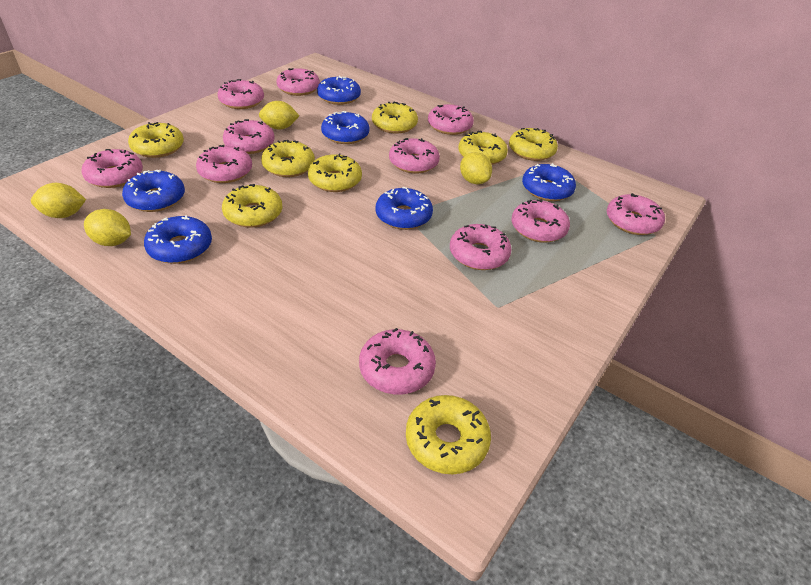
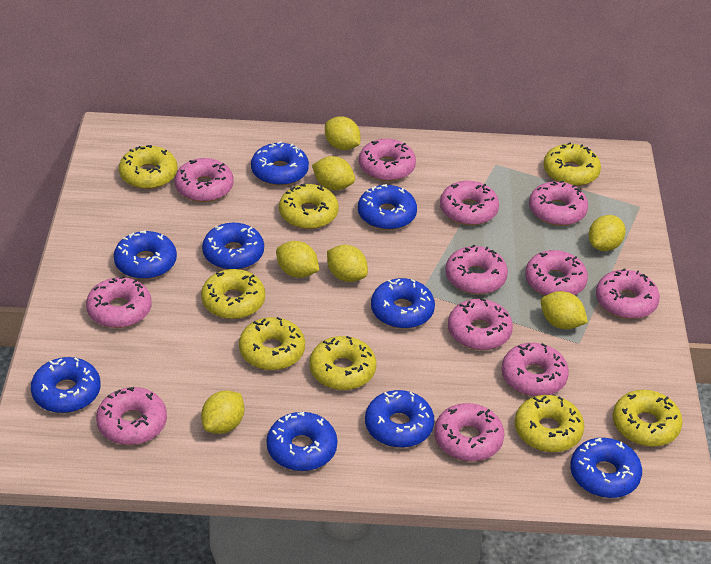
blue donut: [122,170,185,212] [144,215,212,264] [317,75,361,105] [321,111,370,144] [376,187,433,230] [522,163,576,201] = 6 -> [31,357,101,413] [114,230,177,279] [202,223,264,269] [251,141,309,186] [267,412,337,471] [358,184,417,230] [365,390,434,448] [371,278,435,329] [570,438,642,498] = 9
pink donut: [81,149,143,188] [196,145,252,183] [218,79,264,109] [223,119,275,154] [276,68,320,96] [359,328,436,394] [389,138,440,173] [428,104,474,135] [450,224,512,270] [511,199,570,243] [607,193,665,235] = 11 -> [86,276,152,328] [96,387,167,445] [175,158,233,202] [359,139,416,181] [434,403,504,462] [440,181,499,225] [445,245,508,294] [448,298,513,350] [502,343,569,397] [525,250,588,296] [529,181,588,226] [596,268,660,319] = 12
yellow lemon: [31,183,86,218] [84,209,131,246] [259,101,299,130] [460,152,492,184] = 4 -> [201,390,244,434] [276,241,319,278] [312,156,355,190] [325,116,360,150] [327,245,368,282] [541,291,588,329] [589,215,626,251] = 7

